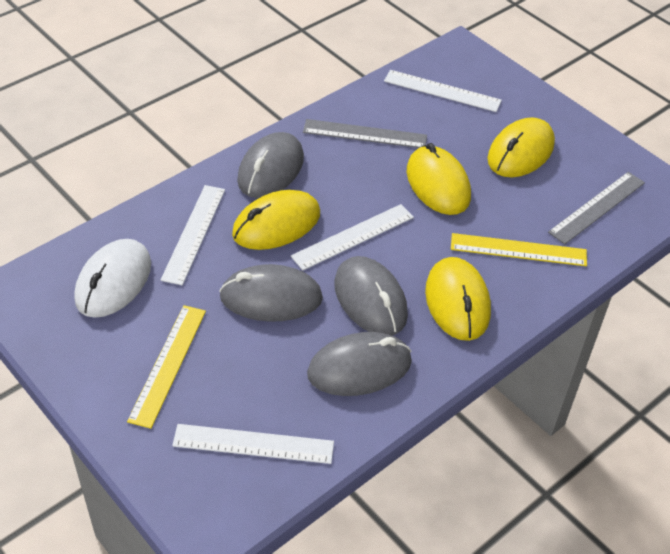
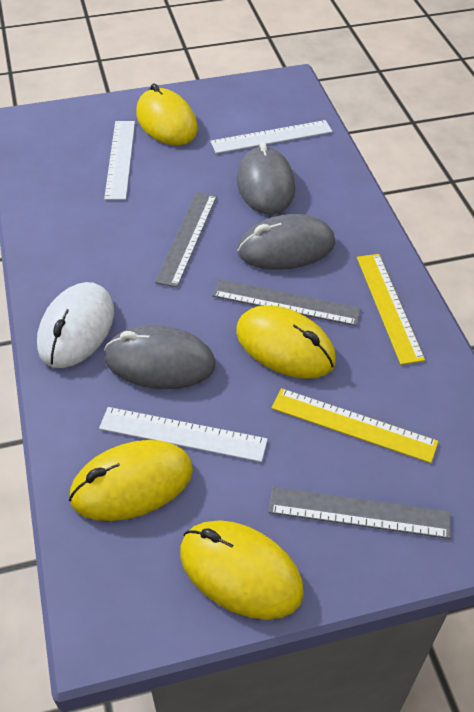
grey mouse: [219,264,323,322] [237,132,304,198] [307,332,412,396] [334,256,408,335] = 4 -> [104,325,216,389] [237,142,295,215] [237,214,335,270] = 3
grey ruler: [303,119,427,148] [548,172,645,244] = 2 -> [155,192,217,287] [212,279,361,326] [268,487,451,539] = 3
white ruler: [161,185,225,285] [172,424,334,464] [291,204,414,271] [384,70,502,112] = 4 -> [99,407,268,462] [104,121,135,200] [211,120,333,153] = 3

